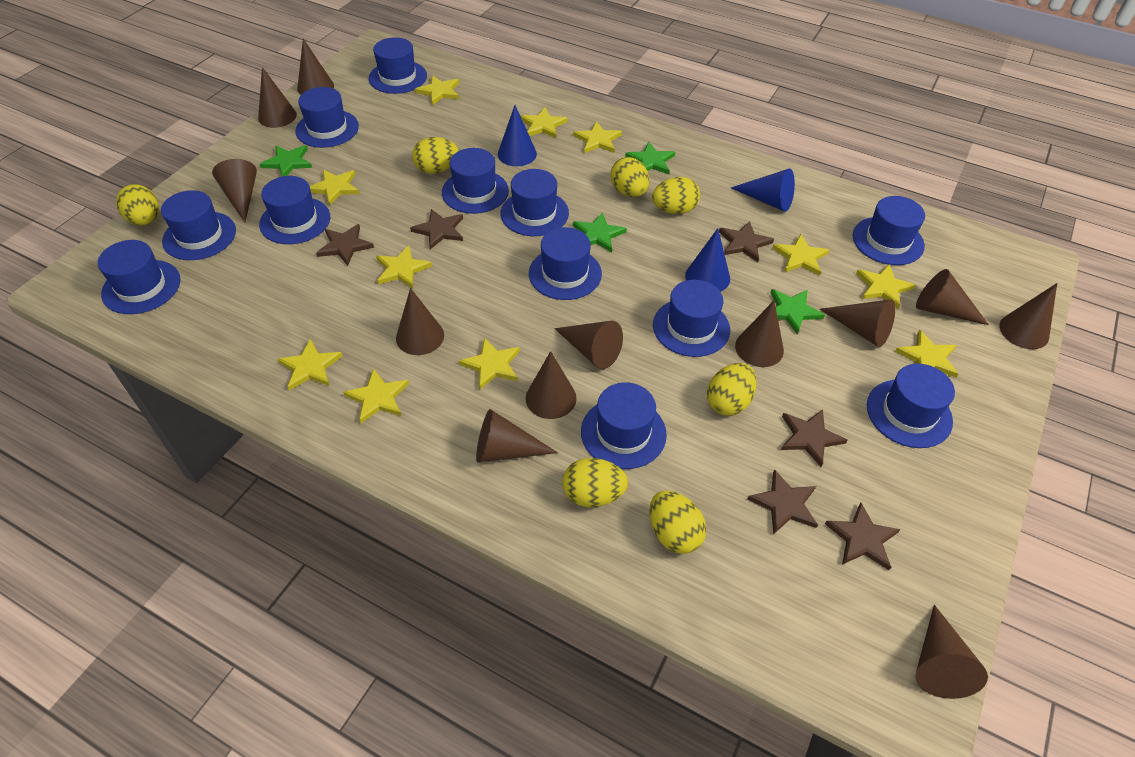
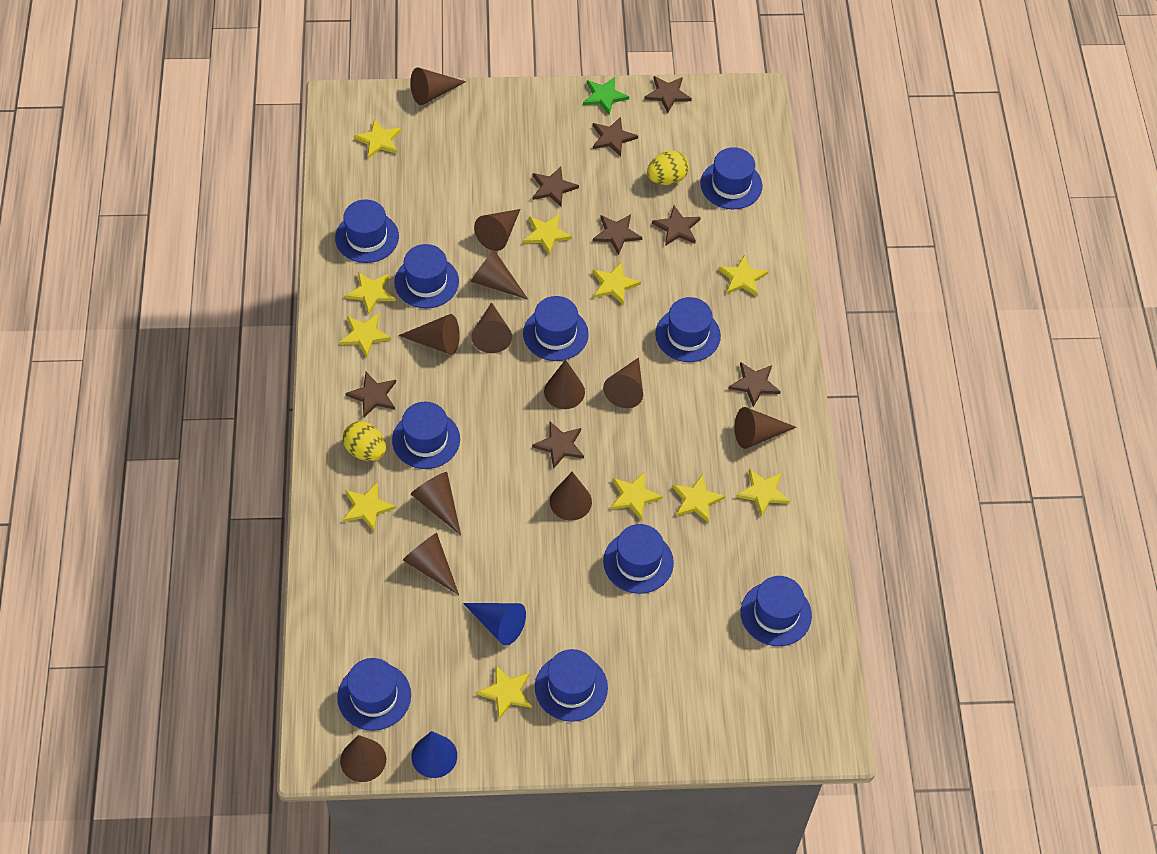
blue cone: [498,105,537,166] [685,228,730,292] [731,168,795,212] = 3 -> [411,731,457,778] [463,603,526,645] = 2
blue hat: [98,240,180,314] [161,190,236,260] [259,176,330,244] [295,87,359,148] [369,37,427,94] [442,148,509,214] [500,169,569,236] [529,227,602,300] [581,382,667,469] [653,280,730,357] [853,196,925,265] [867,364,955,448] = 12 -> [335,200,399,263] [337,658,411,731] [392,402,460,469] [394,244,459,308] [523,296,589,361] [535,649,608,722] [603,524,674,594] [655,297,721,362] [700,147,762,209] [741,576,812,646] = 10
brown star: [316,224,374,266] [410,209,463,249] [719,221,774,262] [748,469,818,534] [781,409,847,467] [825,503,901,570] = 6 -> [345,372,396,417] [532,422,584,469] [533,167,579,207] [593,117,638,157] [593,214,642,255] [644,76,692,113] [652,206,701,246] [728,362,781,407] = 8
green star: [260,145,312,177] [573,212,627,252] [625,141,675,174] [770,289,825,335] = 4 -> [583,77,629,115] = 1
yellow egg: [116,184,159,225] [412,137,459,174] [562,458,628,507] [611,157,649,197] [649,490,707,554] [652,177,700,214] [707,363,757,416] = 7 -> [343,421,386,461] [647,151,689,185] = 2

